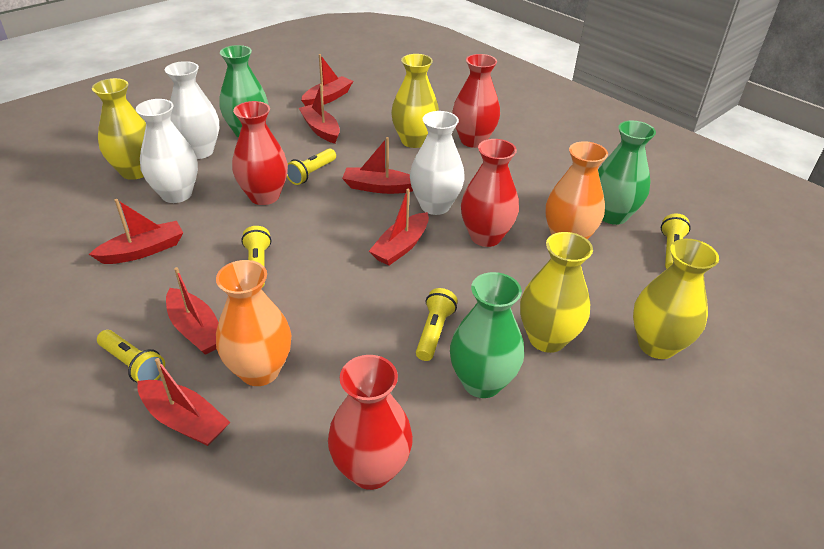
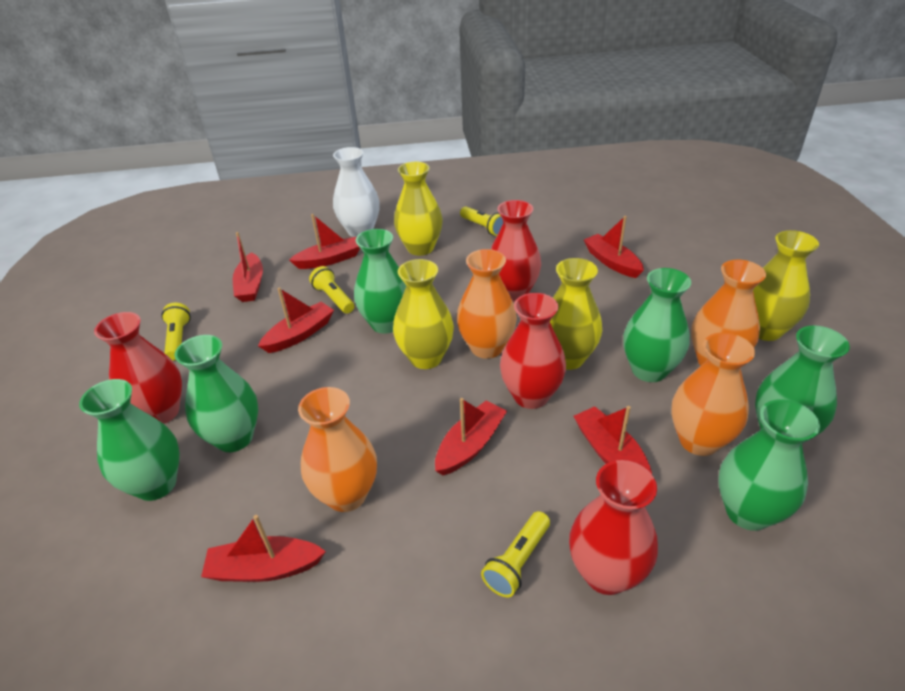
green vase: [219,45,268,138] [450,272,524,398] [598,121,656,225] = 3 -> [79,379,180,501] [174,335,258,452] [354,229,406,334] [623,268,691,382] [718,399,820,531] [755,326,850,444] = 6
orange vase: [216,260,291,386] [546,141,608,239] = 2 -> [298,387,377,512] [457,249,517,359] [671,332,755,456] [691,260,766,366] = 4
white vase: [136,99,198,203] [165,61,219,159] [410,111,465,215] = 3 -> [333,147,380,237] = 1
yellow flashlight: [97,330,165,383] [241,226,271,288] [287,148,336,185] [416,288,458,361] [661,213,691,269] = 5 -> [161,303,191,361] [309,266,354,313] [460,206,503,236] [481,511,550,597] = 4

